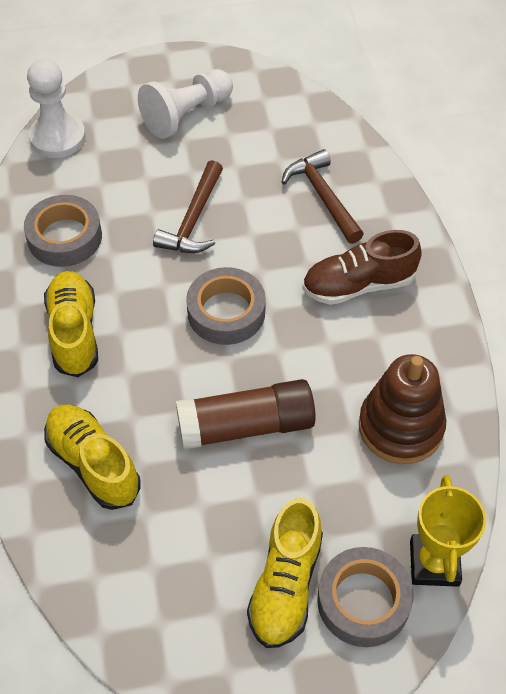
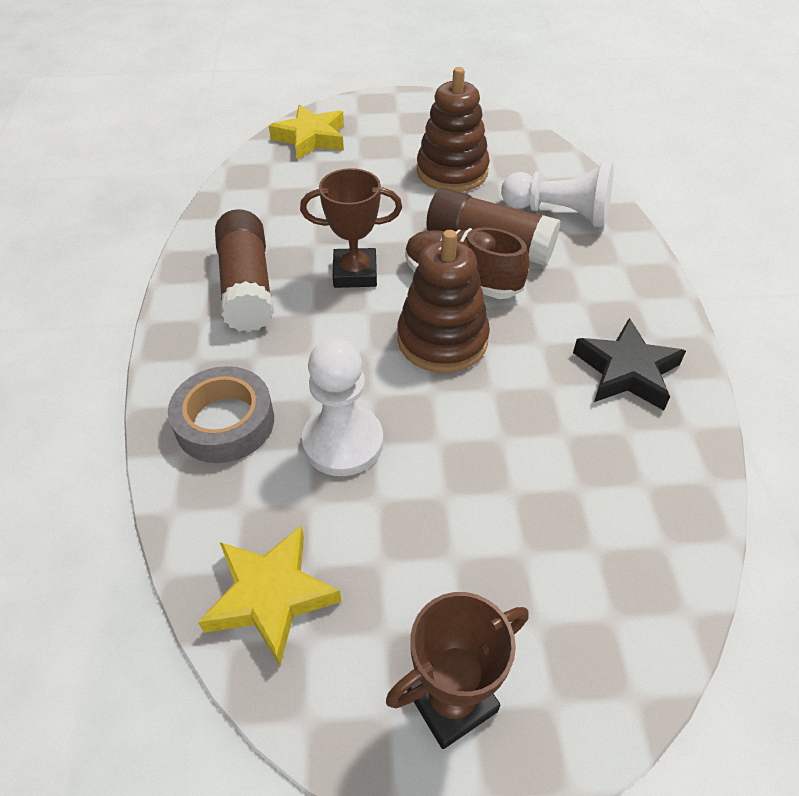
black star: none = 0 -> [573,318,686,410] = 1
brown glue stick: [176,379,316,450] = 1 -> [215,209,274,332] [427,188,560,266] = 2
brown hammer: [153,160,223,253] [282,149,364,244] = 2 -> none = 0
brown stacking toy: [359,354,446,464] = 1 -> [397,230,490,373] [417,67,490,192] = 2
brown trophy: none = 0 -> [300,168,402,288] [386,592,528,749] = 2
grey tape: [24,195,102,267] [186,267,266,345] [317,547,413,647] = 3 -> [168,366,274,463] = 1
yellow shoe: [44,271,98,377] [44,405,141,510] [247,498,323,648] = 3 -> none = 0
yellow star: none = 0 -> [198,526,342,665] [269,105,344,160] = 2
yellow trophy: [410,475,486,587] = 1 -> none = 0

